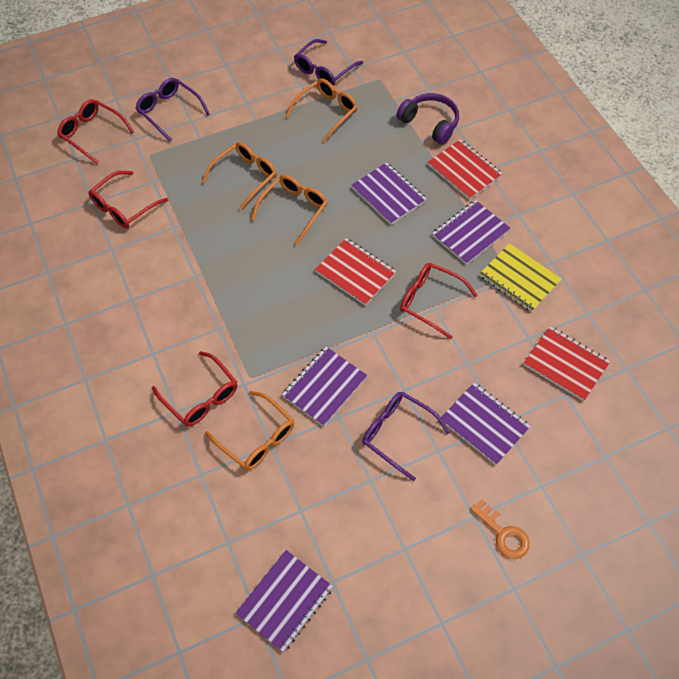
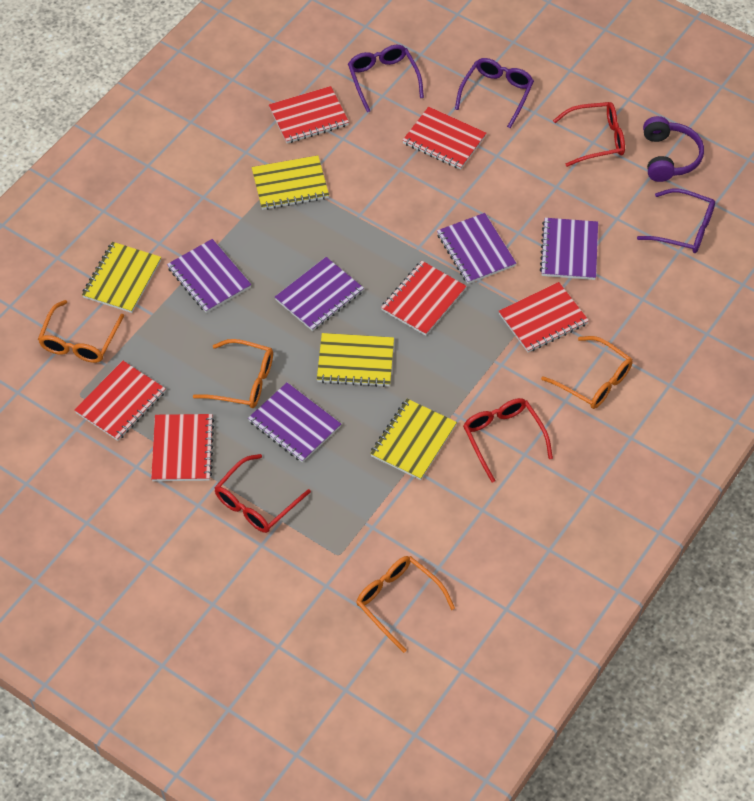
orange key: [470,499,530,559] = 1 -> none = 0
red glasses: [57,99,134,164] [89,171,168,228] [152,351,237,426] [400,263,478,339] = 4 -> [214,454,311,533] [463,398,553,483] [553,102,625,167] = 3
red notebook: [315,238,396,306] [428,139,503,200] [524,326,610,401] = 3 -> [74,361,166,441] [151,414,214,481] [269,86,349,143] [381,261,467,336] [402,107,486,170] [499,282,589,353] = 6
yellow notebook: [480,243,562,312] = 1 -> [82,242,161,313] [252,155,329,210] [317,333,394,387] [370,399,457,480] = 4

